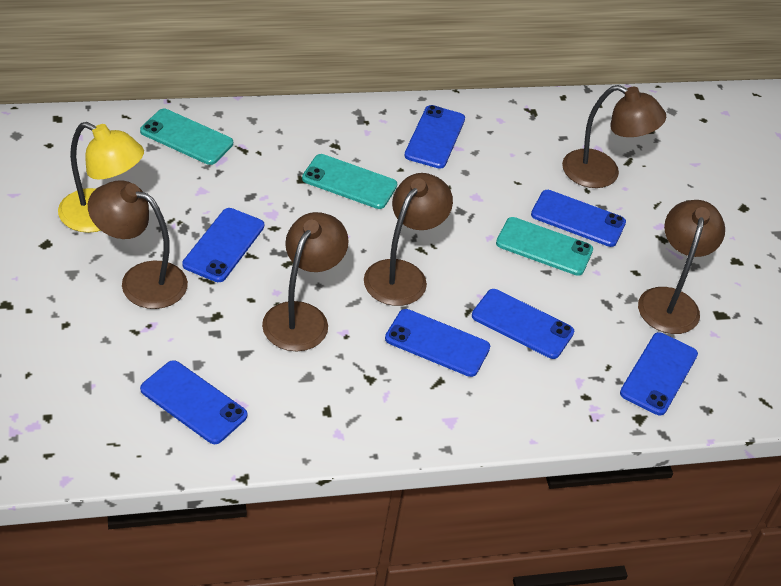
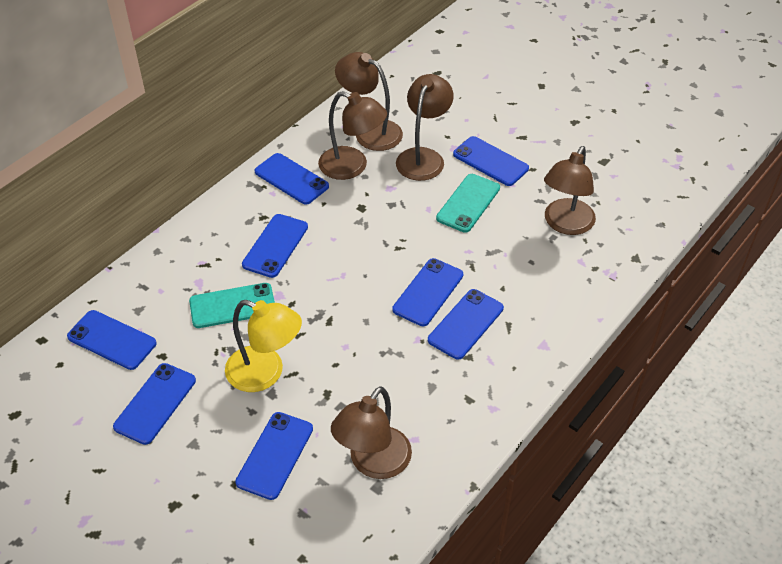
blue phone: [140,360,248,444] [182,208,264,282] [385,309,490,377] [404,105,465,169] [472,289,574,359] [531,190,626,247] [620,332,698,415] = 7 -> [67,310,157,370] [113,363,196,445] [235,412,313,500] [242,214,308,278] [255,153,329,205] [392,258,463,326] [428,289,504,360] [453,136,529,186] = 8
turquoise phone: [140,109,233,165] [302,154,397,209] [496,217,593,276] = 3 -> [189,283,275,328] [436,174,500,233] = 2

